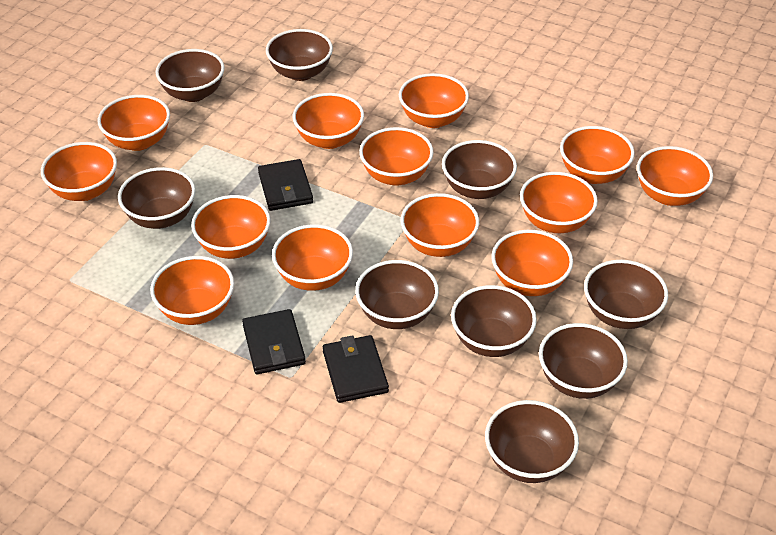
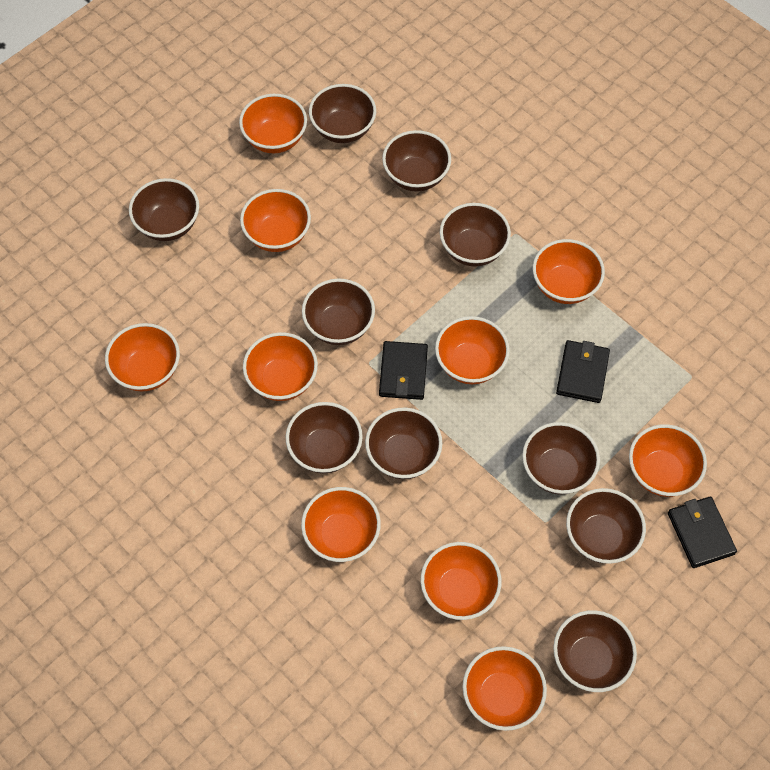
brown bowl: [118,167,196,229] [155,49,225,102] [266,29,333,81] [355,260,439,329] [442,140,517,199] [451,285,537,357] [485,400,579,483] [539,323,628,399] [584,260,668,329] = 9 -> [129,178,199,241] [286,402,363,473] [302,279,375,345] [309,84,376,143] [365,407,442,479] [382,130,451,192] [440,203,511,266] [522,422,600,494] [553,610,637,692] [566,488,646,564] = 10
orange bowl: [41,142,117,201] [98,95,170,151] [150,256,234,325] [191,195,271,259] [272,224,353,291] [293,93,364,149] [359,127,434,186] [399,73,469,128] [401,193,479,257] [492,230,573,296] [520,172,598,233] [560,126,635,184] [637,146,713,206] = 13 -> [105,323,180,392] [239,94,307,153] [240,189,311,252] [243,332,318,401] [301,487,381,562] [421,542,501,620] [435,316,510,384] [463,646,547,731] [533,239,605,304] [629,424,707,497] = 10

